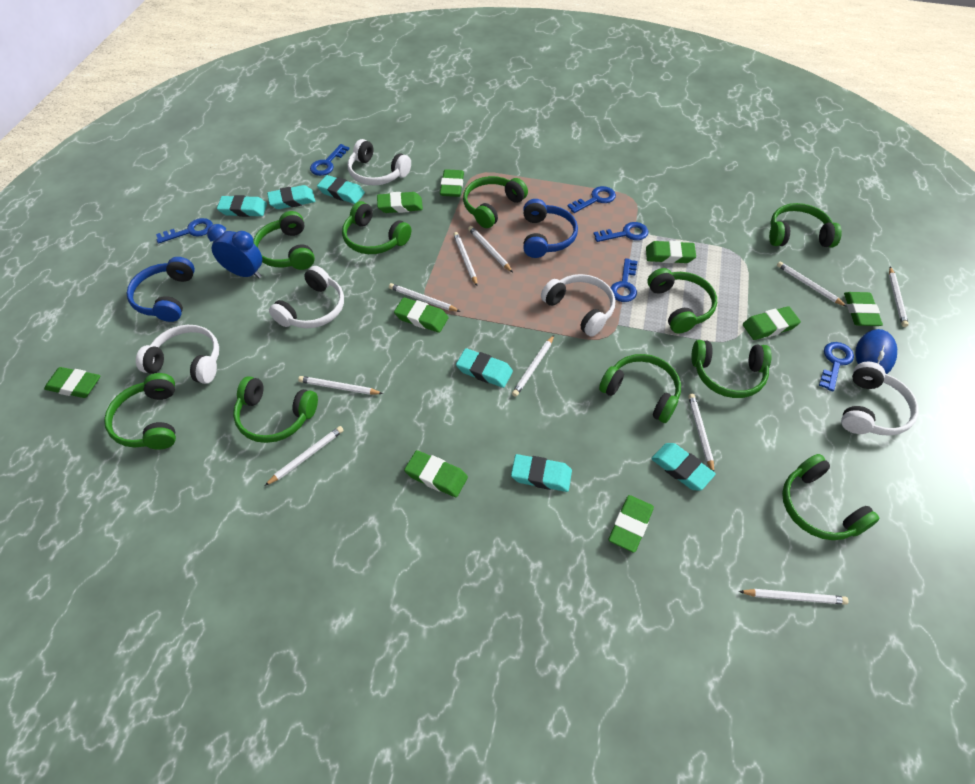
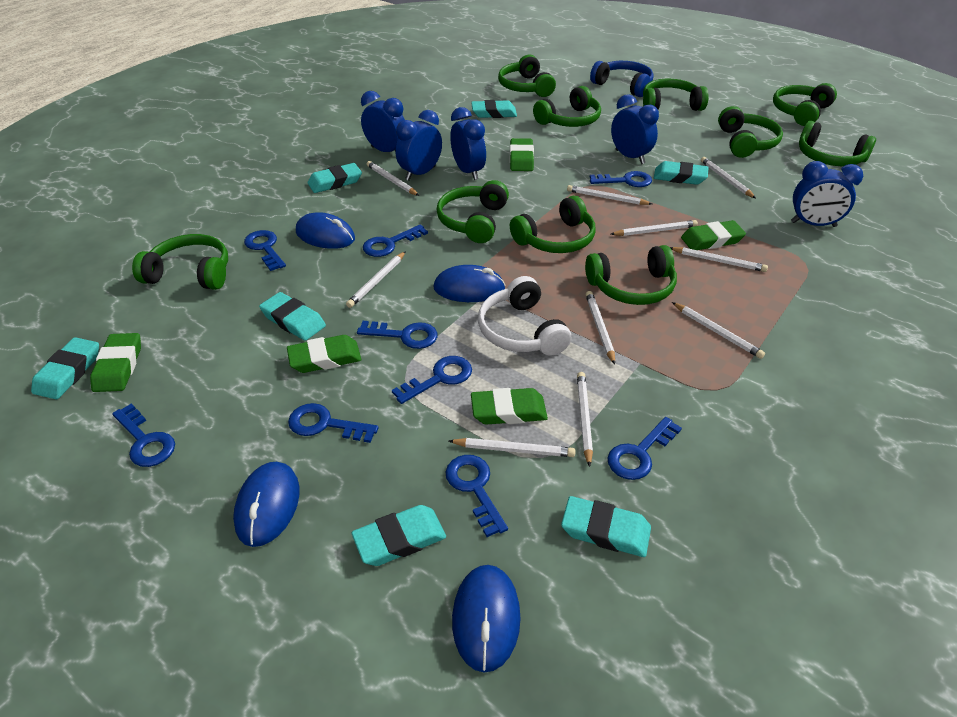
blue clock: [207,224,262,278] = 1 -> [361,91,405,152] [396,110,442,181] [450,107,486,180] [611,94,659,164] [791,161,863,227] = 5
blue headphones: [126,257,195,322] [523,199,578,258] = 2 -> [590,61,654,97] = 1
blue key: [156,218,213,244] [310,144,349,176] [567,186,616,213] [594,222,649,242] [610,258,638,302] [819,342,854,391] = 6 -> [112,403,175,467] [244,230,286,271] [288,403,379,443] [357,321,438,349] [363,225,428,257] [392,356,472,404] [445,455,508,537] [590,171,652,187] [608,417,682,480] = 9
blue mouse: [855,329,897,374] = 1 -> [233,462,299,547] [296,212,355,249] [433,265,506,302] [452,565,521,672] = 4
green eraser: [44,367,100,398] [377,192,423,213] [394,297,449,333] [404,450,468,497] [440,169,464,197] [609,495,654,553] [646,240,696,263] [743,306,801,340] [844,292,883,326] = 9 -> [90,333,141,392] [287,335,362,373] [471,388,548,425] [510,138,534,171] [681,220,746,250] = 5
turquoise eraser: [217,195,267,217] [267,185,315,209] [317,175,365,204] [456,348,513,388] [511,454,572,492] [651,443,716,491] = 6 -> [31,337,99,399] [259,292,326,341] [307,163,362,193] [352,505,446,566] [471,100,517,118] [561,496,651,557] [654,161,708,185] = 7
white headphones: [136,325,219,384] [269,266,344,328] [348,139,411,185] [541,274,615,337] [841,362,919,436] = 5 -> [478,276,571,355] = 1

